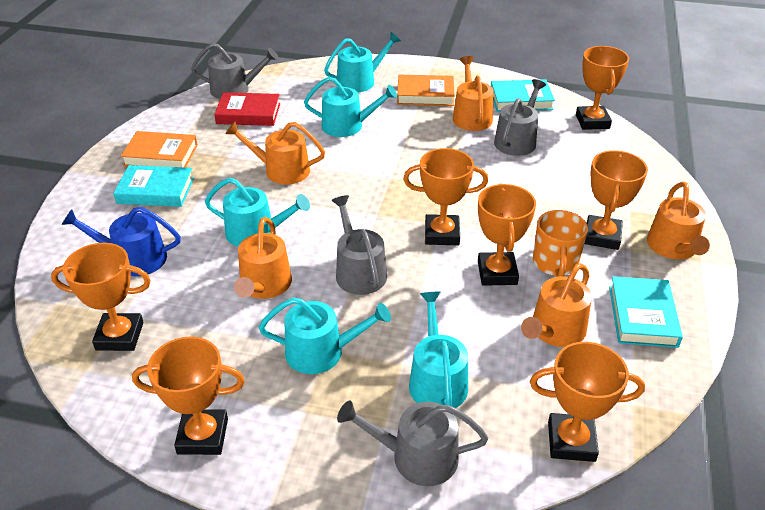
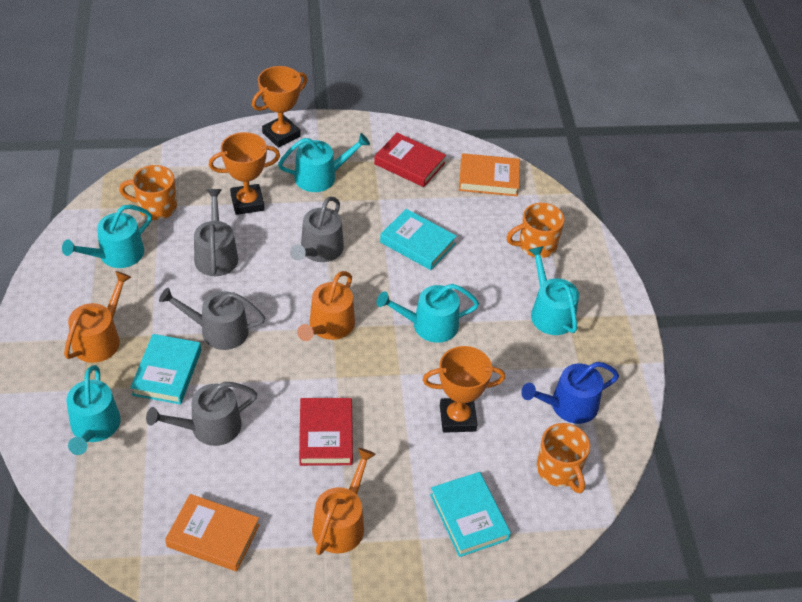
orange mug: [533,210,588,277] = 1 -> [119,165,177,220] [507,203,565,258] [537,423,590,493] = 3
orange trophy: [51,243,151,351] [132,336,245,455] [403,148,488,245] [478,183,536,286] [530,342,645,462] [576,46,629,130] [585,150,648,250] = 7 -> [209,132,280,215] [252,66,307,148] [423,346,505,433] = 3
orange watering can: [225,122,325,184] [234,217,292,299] [453,56,494,131] [521,263,592,347] [647,181,710,259] = 5 -> [64,271,131,363] [297,271,355,341] [312,448,376,555] = 3
red book: [214,92,280,126] = 1 -> [299,398,353,466] [374,133,446,187] = 2

